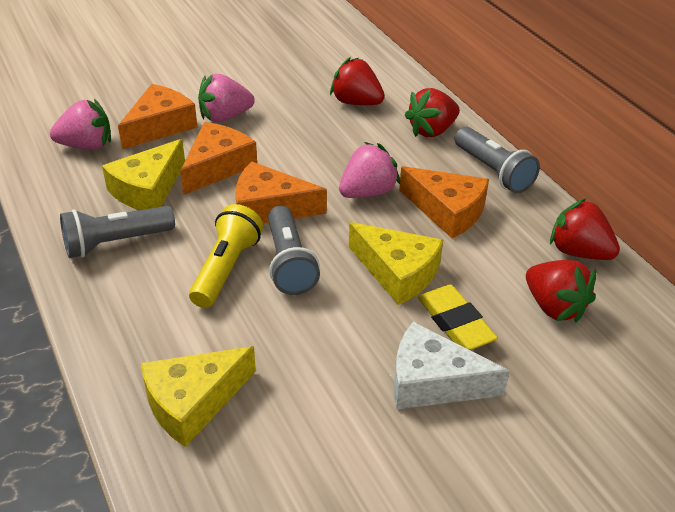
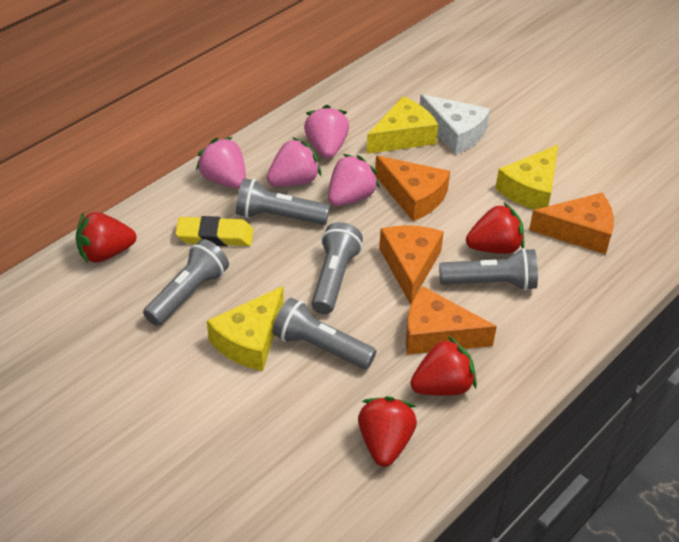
grey flashlight: [60,206,175,258] [268,205,320,295] [455,127,540,193] = 3 -> [143,239,229,326] [236,178,330,225] [272,298,376,369] [311,222,363,314] [439,248,538,291] = 5
pink strawberry: [50,99,111,150] [198,74,255,122] [339,142,400,198] = 3 -> [196,137,246,188] [267,137,321,186] [304,105,349,158] [328,154,380,206] = 4
yellow flashlight: [189,204,263,308] = 1 -> none = 0

